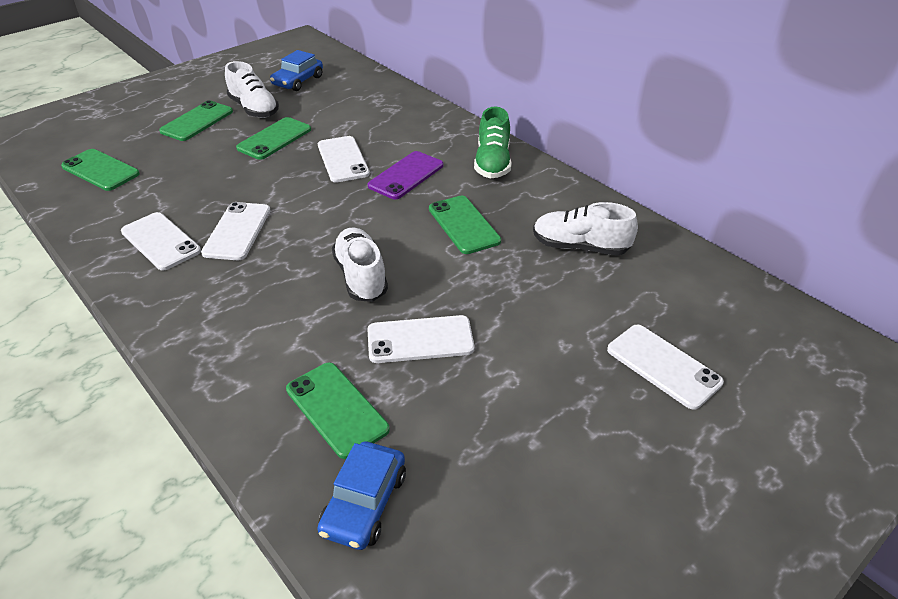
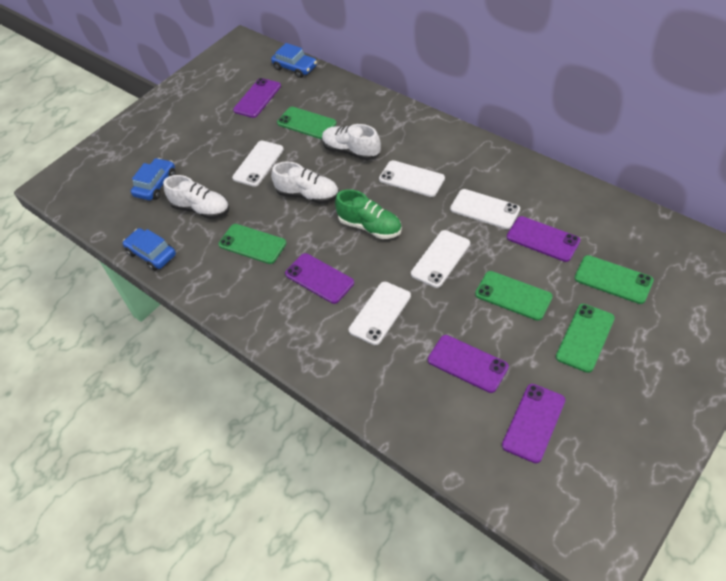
blue car: [270,50,323,91] [317,441,406,550] = 2 -> [123,228,176,271] [131,158,176,200] [271,43,317,78] = 3
purple phone: [368,151,443,199] = 1 -> [233,78,281,118] [285,253,354,304] [428,335,509,393] [502,384,565,463] [507,216,580,262] = 5

